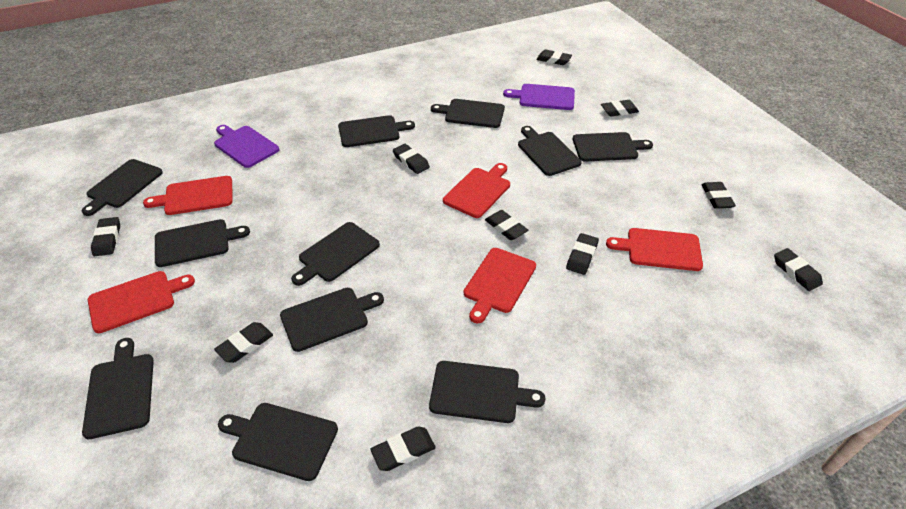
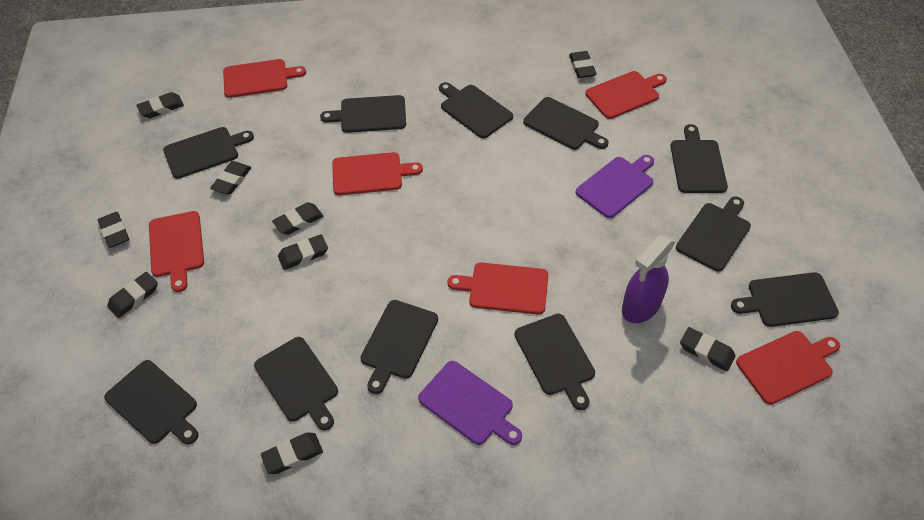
black eraser: [91,217,120,256] [214,322,273,363] [370,427,436,471] [393,144,430,174] [485,210,528,240] [536,50,572,65] [566,233,599,275] [601,100,639,117] [702,182,736,209] [774,248,823,291] = 10 -> [98,212,129,248] [107,272,158,318] [136,92,184,118] [210,161,251,195] [261,432,323,474] [272,202,323,235] [278,234,328,270] [569,51,597,78] [680,327,736,371] = 9
purple spray bottle: none = 0 -> [622,235,675,323] = 1
red cutting board: [88,271,195,333] [143,176,232,215] [443,163,510,218] [464,248,536,323] [606,228,703,271] = 5 -> [149,211,204,292] [223,59,306,98] [332,152,423,195] [447,263,548,315] [585,71,667,119] [736,331,840,405] = 6

